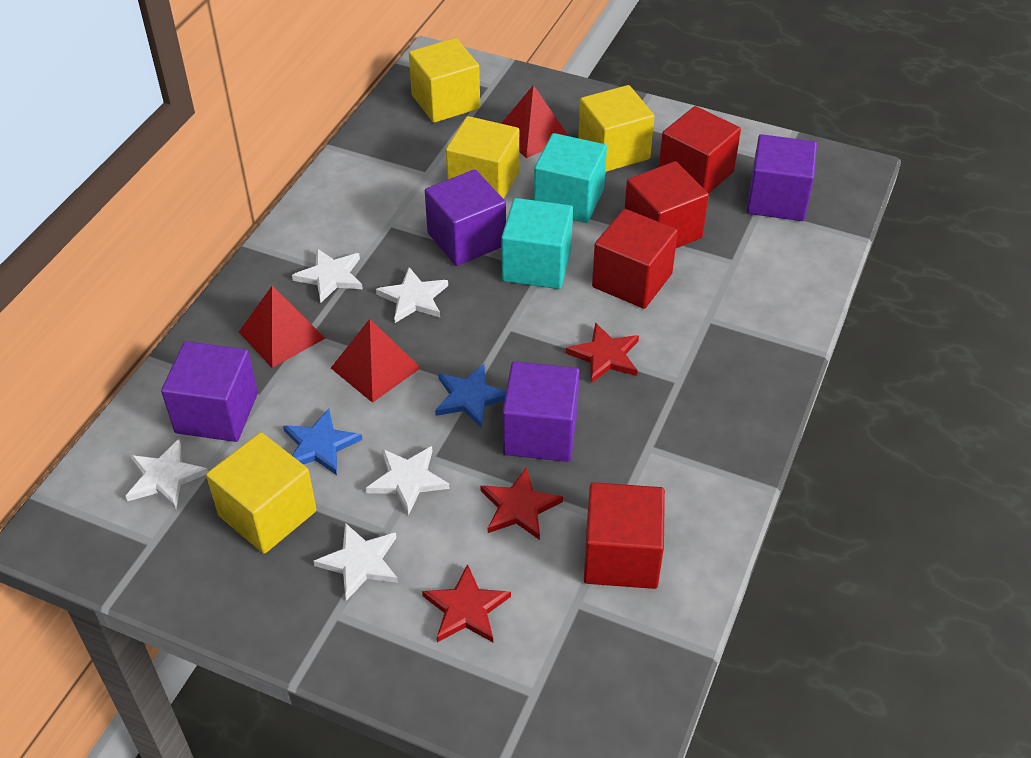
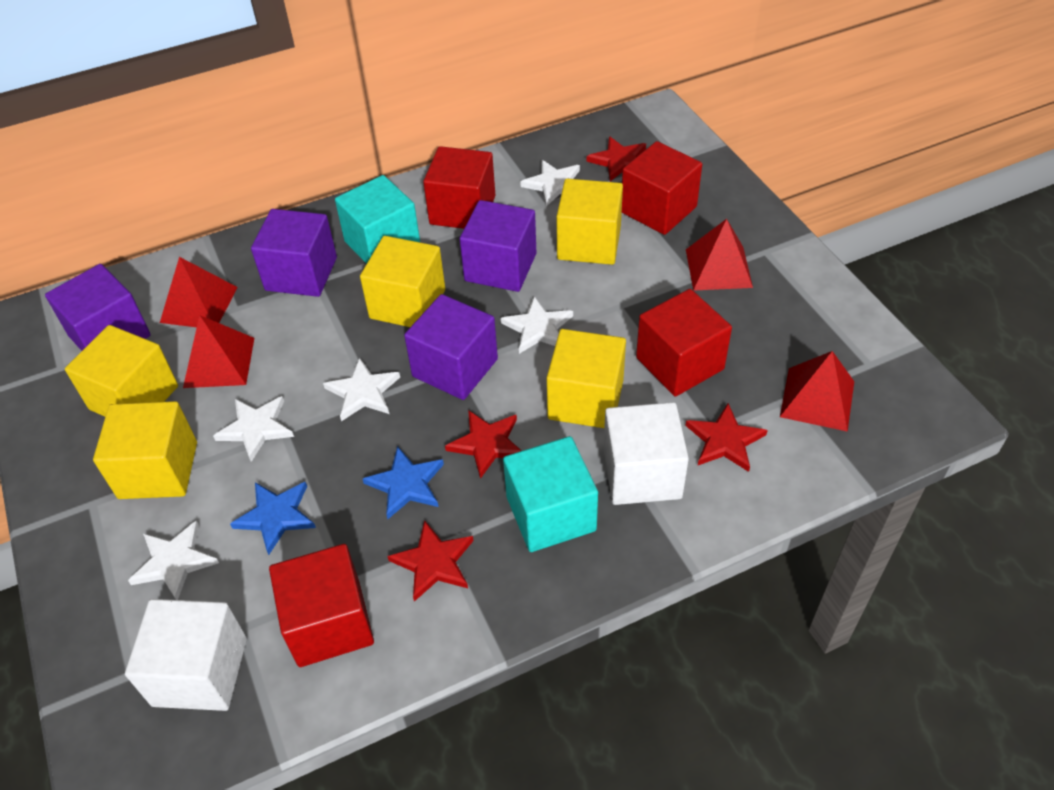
red pyramid: [239,286,325,368] [331,319,421,403] [501,85,568,158] = 3 -> [160,257,238,327] [183,315,254,388] [686,219,753,291] [780,351,854,432] = 4
red star: [422,564,511,642] [480,468,563,540] [566,322,639,383] = 3 -> [387,520,473,602] [445,410,522,479] [587,136,646,181] [686,403,768,472] = 4
white cube: none = 0 -> [125,599,247,711] [603,402,689,505] = 2
yellow cube: [206,432,317,554] [409,38,480,123] [446,116,519,199] [578,85,654,172] = 4 -> [65,325,178,417] [93,401,197,499] [360,236,445,327] [547,329,626,428] [556,179,623,265] = 5

